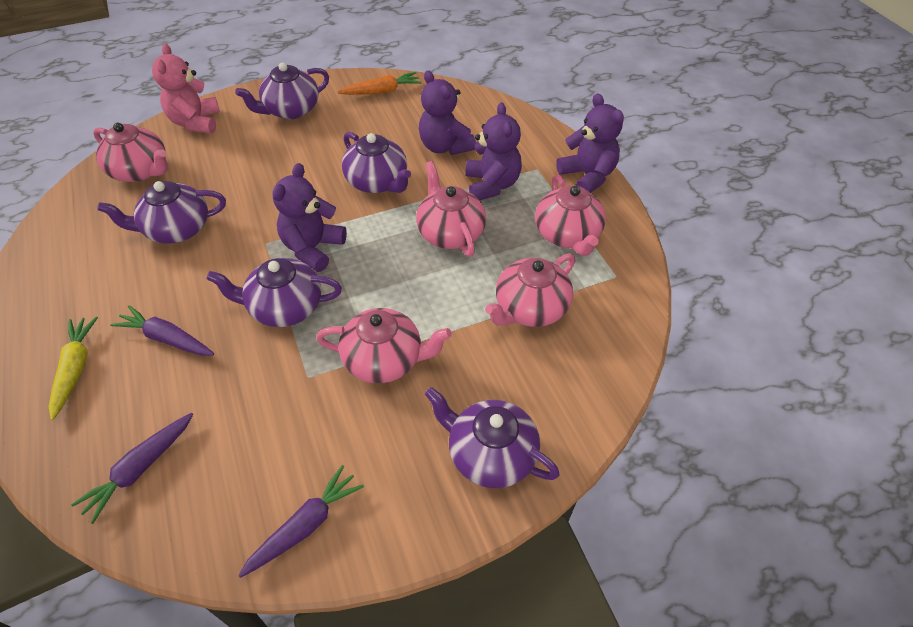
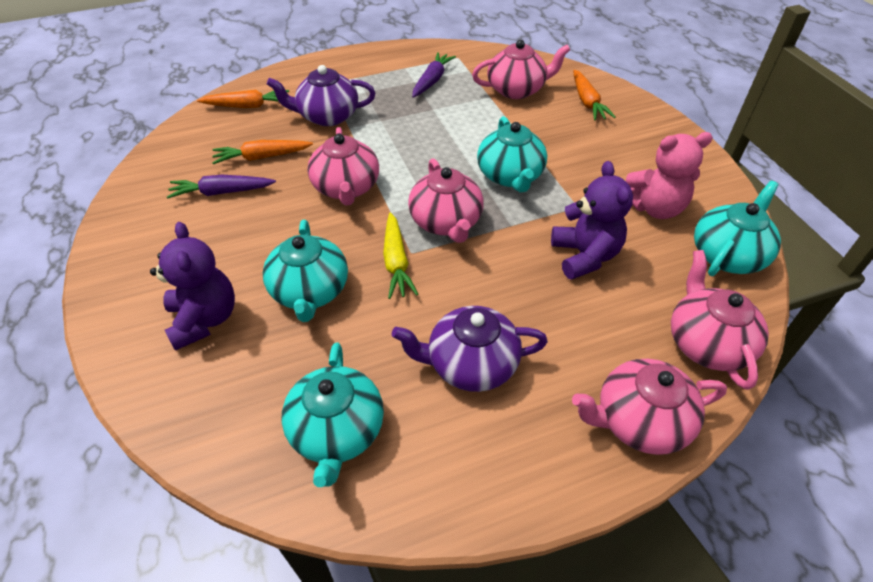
orange carrot: [338,72,421,95] = 1 -> [197,90,289,108] [212,140,313,164] [573,70,616,120] = 3
purple carrot: [71,413,193,524] [110,305,214,356] [238,465,364,578] = 3 -> [167,175,276,199] [412,52,456,98] = 2
purple teapot: [97,181,226,244] [206,258,342,327] [235,62,329,119] [342,132,411,193] [425,387,560,488] = 5 -> [267,65,375,126] [392,306,548,392] = 2
purple teddy bear: [272,163,347,272] [419,70,476,155] [465,102,522,200] [556,93,624,193] = 4 -> [150,222,235,351] [551,161,633,280] = 2
turquoise teapot: none = 0 -> [263,220,348,322] [282,342,384,487] [477,116,547,192] [694,181,781,276] = 4

